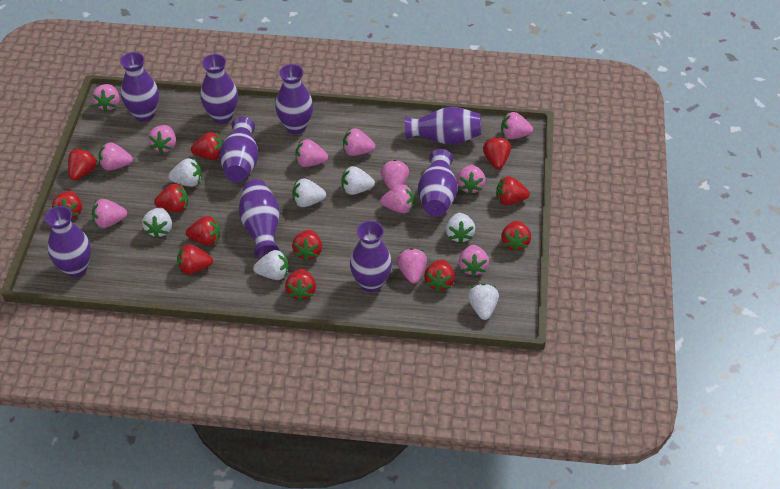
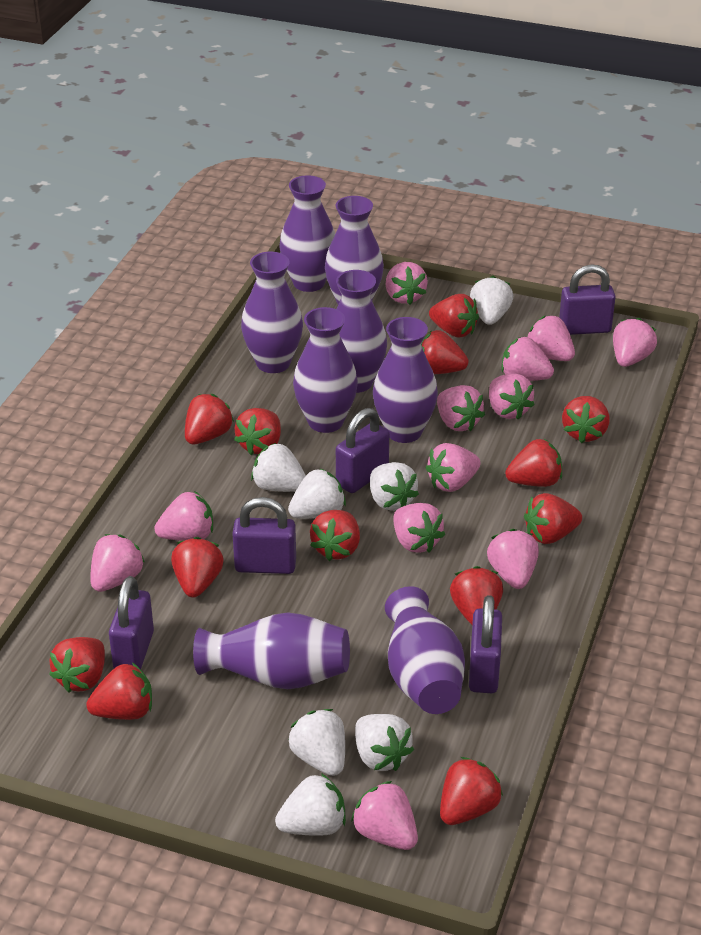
purple padlock: none = 0 -> [109,576,154,669] [233,497,296,574] [336,408,389,493] [469,595,502,693] [559,264,616,335] = 5
purple vase: [45,206,91,278] [120,52,159,122] [200,54,238,124] [220,117,258,182] [239,179,279,258] [275,64,313,134] [350,221,392,292] [405,107,482,145] [418,149,458,217] = 9 -> [193,612,350,689] [241,252,303,373] [279,175,335,292] [293,307,358,433] [325,196,384,304] [336,270,387,393] [373,317,438,443] [385,586,465,714] = 8
red strawberry: [52,191,82,219] [68,148,97,180] [154,184,188,212] [177,244,213,274] [186,216,220,246] [191,132,223,160] [285,269,316,301] [292,230,322,261] [424,260,455,292] [483,136,511,169] [496,176,530,205] [501,221,531,252] = 12 -> [49,637,105,693] [86,662,152,720] [171,537,224,598] [185,394,234,444] [234,408,281,455] [310,510,360,561] [421,330,469,374] [429,294,479,338] [440,757,503,825] [450,566,503,625] [505,439,562,487] [524,493,582,544] [562,396,610,443] = 13

